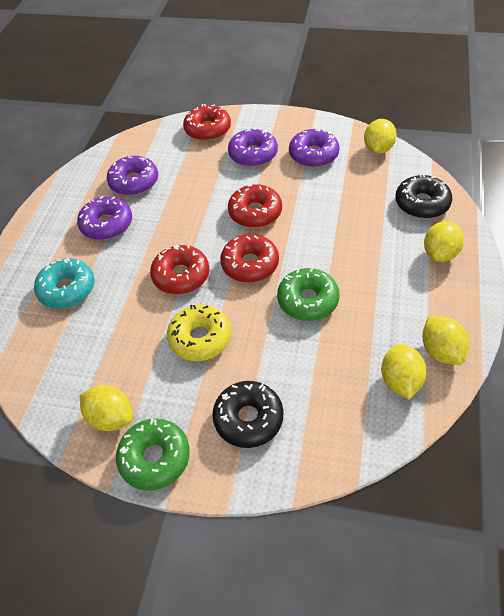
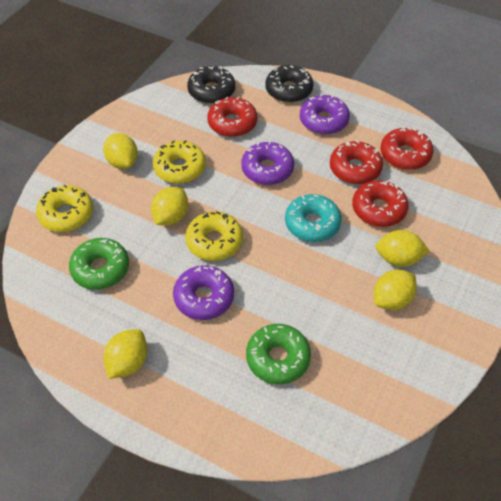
purple donut: [77,196,132,240] [107,156,158,196] [228,128,278,167] [289,128,340,168] = 4 -> [173,265,234,320] [241,141,294,185] [300,94,350,135] = 3
yellow donut: [167,305,231,361] = 1 -> [36,184,93,232] [153,140,206,184] [185,211,243,261] = 3

